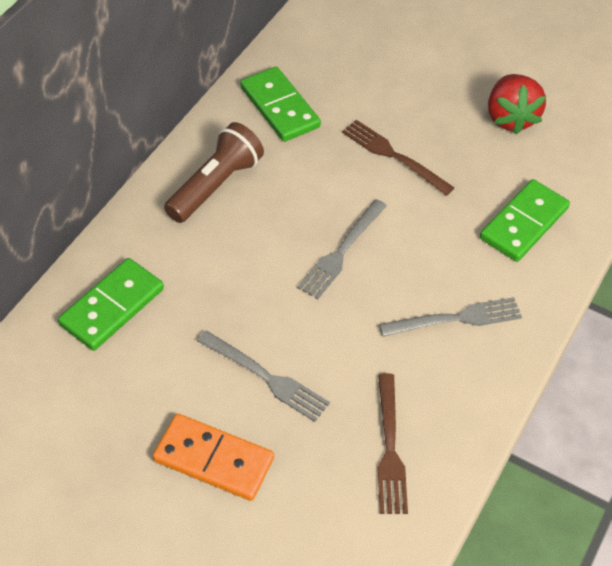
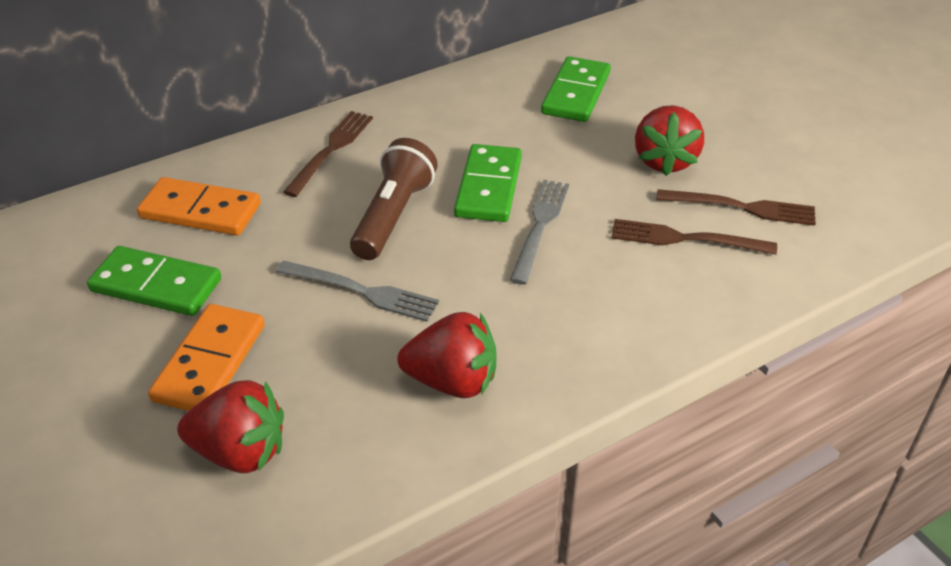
brown fork: [342,120,454,196] [377,373,408,514] = 2 -> [283,111,373,197] [612,219,777,255] [656,189,816,226] = 3
grey fork: [197,330,330,422] [297,199,387,299] [379,297,522,337] = 3 -> [276,260,439,322] [510,180,569,285] = 2
orange domino: [153,414,274,501] = 1 -> [137,177,261,236] [148,304,265,411] = 2
red strawberry: [488,74,546,134] = 1 -> [177,380,284,473] [397,312,497,398] [635,105,704,176] = 3

